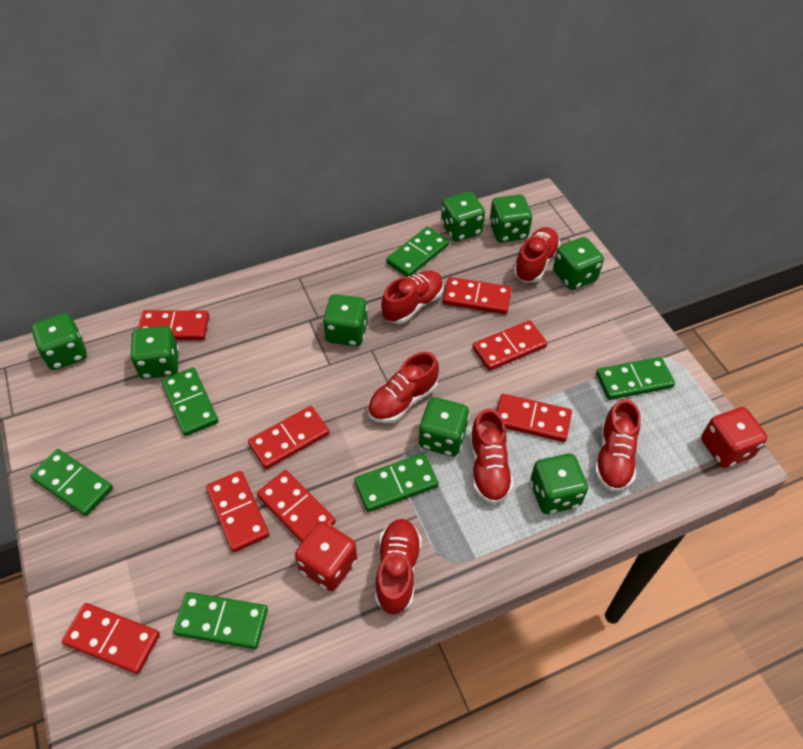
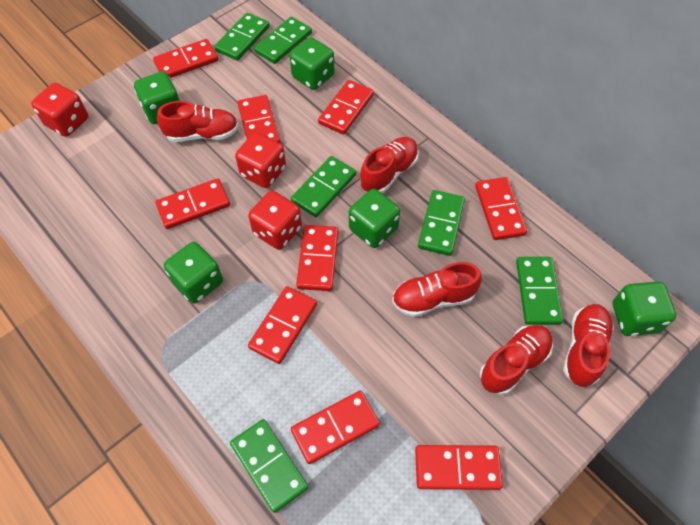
green dice: [31,313,87,370] [130,326,179,379] [323,294,368,346] [419,397,469,456] [441,191,485,242] [489,194,532,242] [530,453,588,514] [553,237,604,290] = 8 -> [134,72,180,124] [164,242,223,304] [290,37,334,90] [349,189,400,248] [613,281,676,336] = 5
red dice: [295,521,357,591] [701,407,767,468] = 2 -> [31,83,88,137] [235,132,286,188] [248,191,302,250] = 3
red domino: [62,603,160,674] [138,310,209,340] [206,471,269,552] [248,406,330,469] [257,470,336,543] [443,277,512,314] [472,320,547,371] [497,394,572,442] = 8 -> [153,39,218,78] [156,178,230,229] [237,95,280,143] [248,286,317,364] [291,391,380,464] [296,225,339,291] [318,80,374,134] [415,445,503,490] [475,177,527,240] = 9
red shoe: [367,352,439,423] [375,519,422,615] [381,270,444,324] [470,408,513,504] [514,227,560,282] [594,399,641,492] = 6 -> [157,101,239,142] [360,137,419,193] [392,262,482,317] [480,325,553,395] [563,304,614,387] = 5

